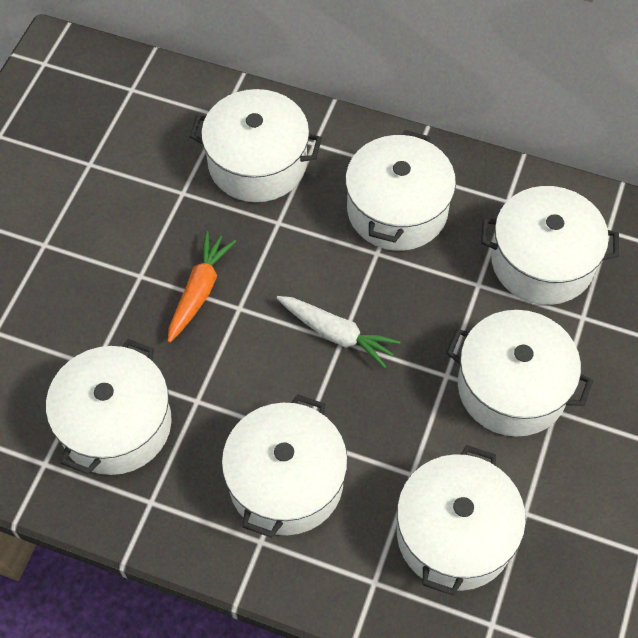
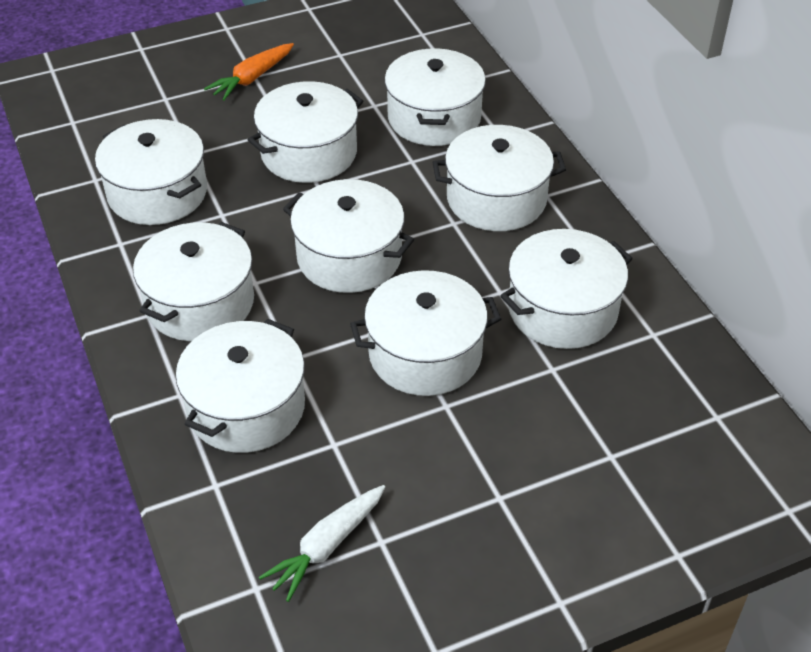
white pot: [46,339,172,475] [190,89,322,202] [222,394,348,538] [345,130,456,251] [397,445,526,596] [446,310,593,437] [481,186,619,305] = 7 -> [95,119,207,225] [133,222,254,341] [176,319,305,453] [248,81,363,183] [283,179,414,293] [350,270,501,396] [385,48,486,146] [432,125,566,231] [500,229,633,349] = 9

